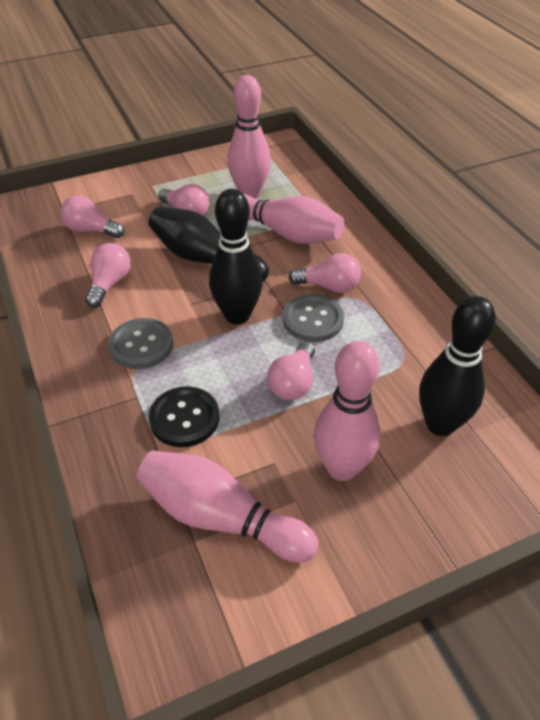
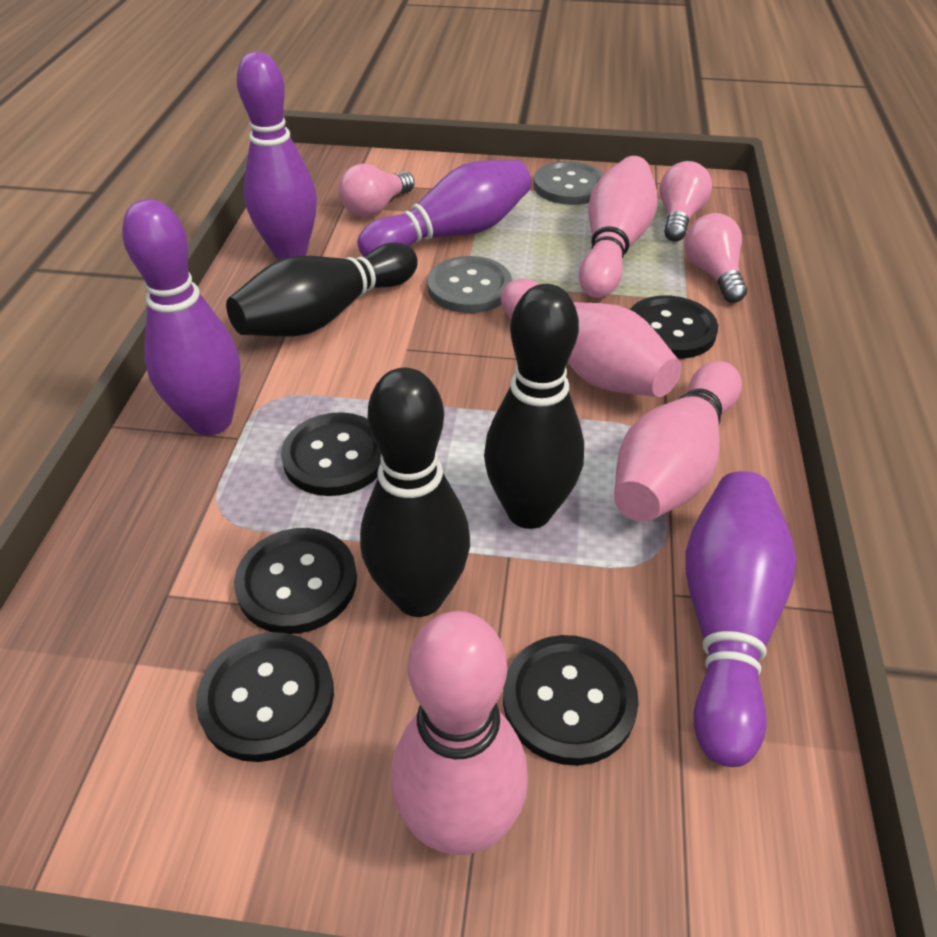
black button: [149,386,219,447] = 1 -> [196,632,334,762] [234,528,357,634] [281,412,381,496] [503,635,639,765] [630,295,718,359] = 5
pink light bulb: [60,195,124,238] [85,243,131,307] [158,184,210,216] [267,342,315,400] [289,253,361,293] = 5 -> [339,164,415,217] [660,161,712,241] [685,213,747,303] = 3
purple bowling pin: none = 0 -> [122,199,240,435] [237,52,317,260] [357,160,532,257] [685,471,796,767] = 4

